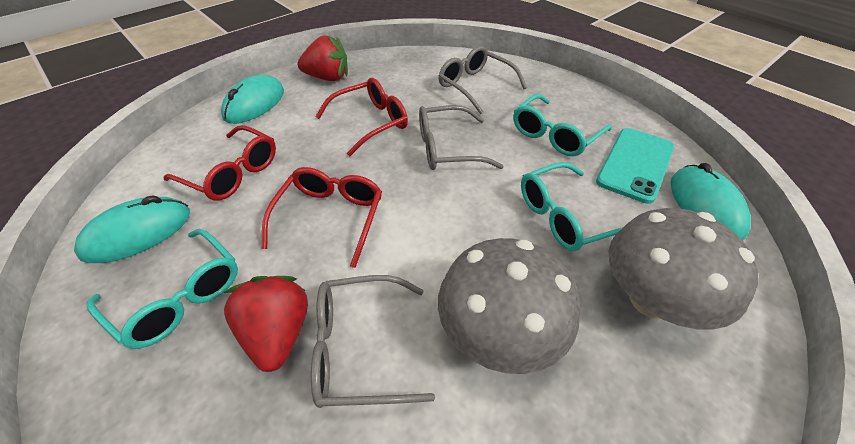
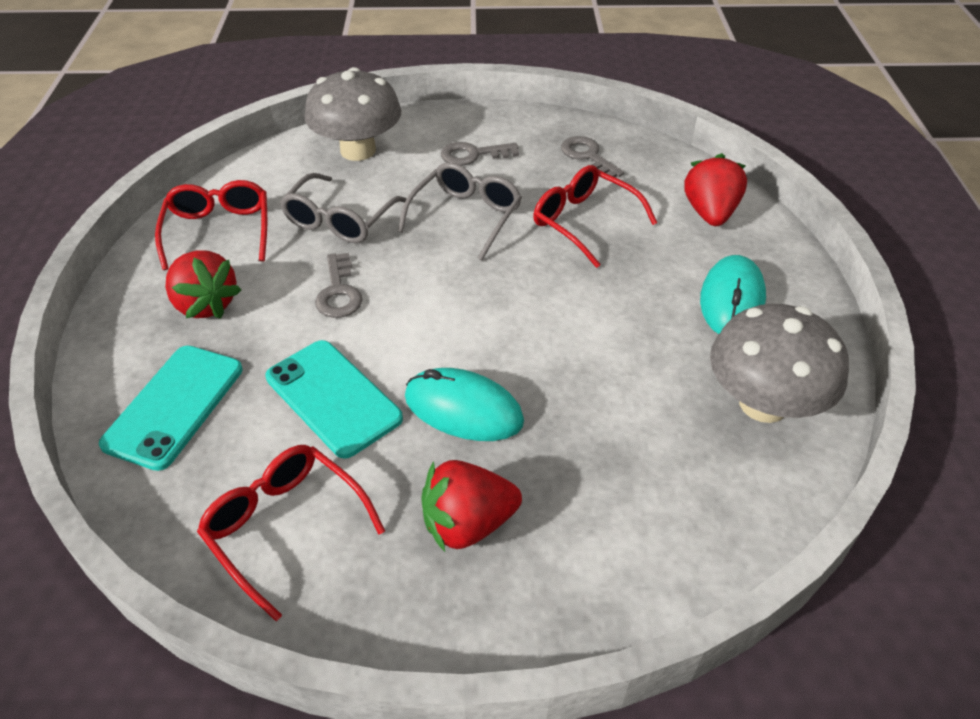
grey glasses: [311,275,435,408] [419,105,504,170] [439,46,527,114] = 3 -> [280,173,406,243] [398,162,522,260] = 2
grey key: none = 0 -> [315,253,363,318] [441,142,519,166] [561,136,624,177] = 3
red strawberry: [224,276,308,372] [298,35,348,81] = 2 -> [165,250,241,319] [421,460,522,552] [684,153,747,226] = 3
turquoise glasses: [86,229,238,349] [513,94,612,156] [521,162,623,251] = 3 -> none = 0
turquoise mouse: [74,195,190,263] [221,75,284,124] [671,163,751,241] = 3 -> [405,368,524,441] [700,255,766,334] = 2
turquoise phone: [596,128,674,204] = 1 -> [99,346,243,471] [265,340,403,459] = 2

